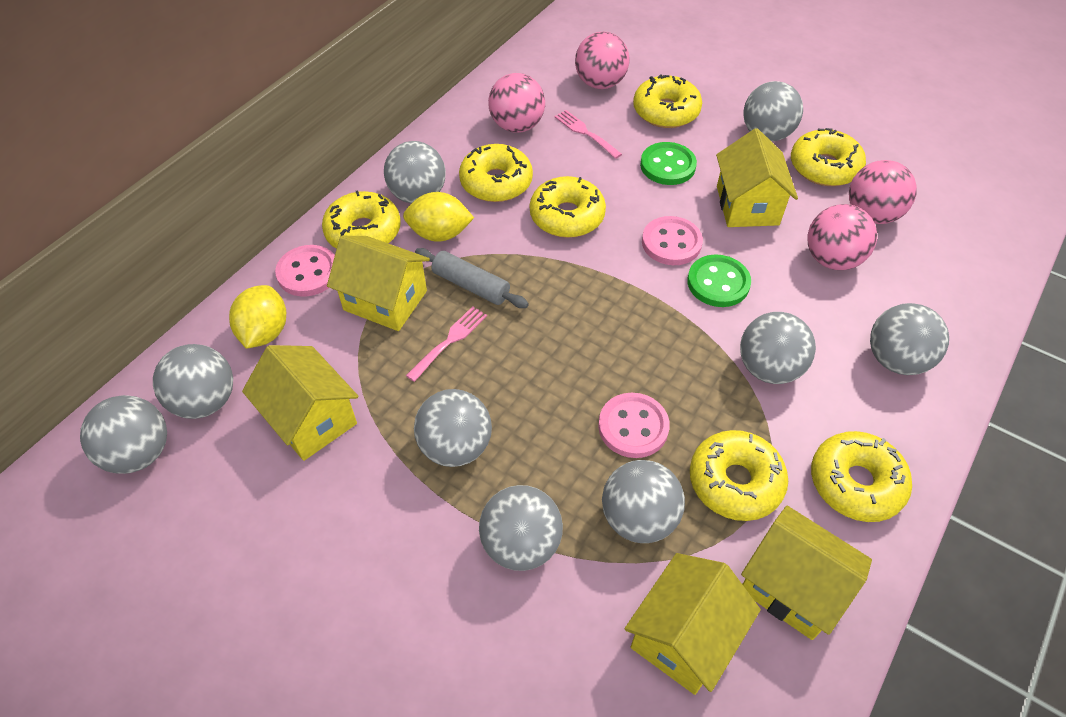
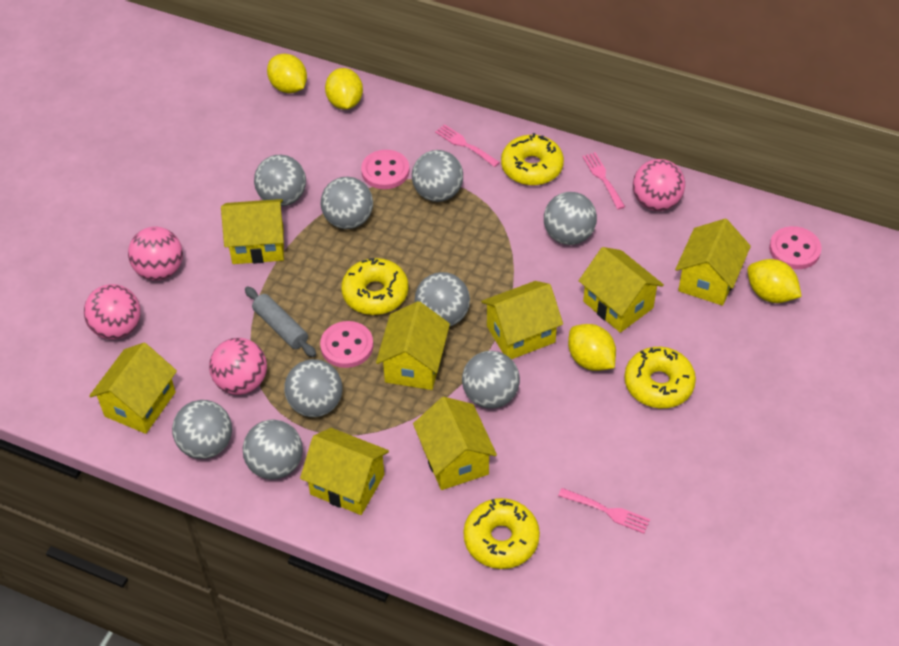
green button: [640,142,697,185] [687,255,751,307] = 2 -> none = 0
pink fork: [406,306,487,382] [554,110,622,159] = 2 -> [435,124,500,167] [558,488,650,534] [582,152,625,210] = 3
yellow donut: [322,190,401,249] [459,144,533,202] [530,176,606,238] [633,74,702,128] [690,430,788,521] [791,128,866,186] [811,431,912,522] = 7 -> [341,258,408,315] [463,498,540,569] [501,133,564,185] [624,347,696,408] = 4
yellow house: [242,345,358,461] [327,236,430,331] [624,553,761,695] [716,128,798,227] [741,506,872,640] = 5 -> [89,343,177,434] [221,199,284,264] [300,428,389,515] [376,301,450,390] [413,397,497,490] [481,281,563,359] [579,247,664,333] [675,219,751,306] = 8
yellow lemon: [229,285,286,349] [403,192,474,242] = 2 -> [267,54,307,93] [325,68,363,110] [568,324,616,371] [747,259,802,303] = 4

